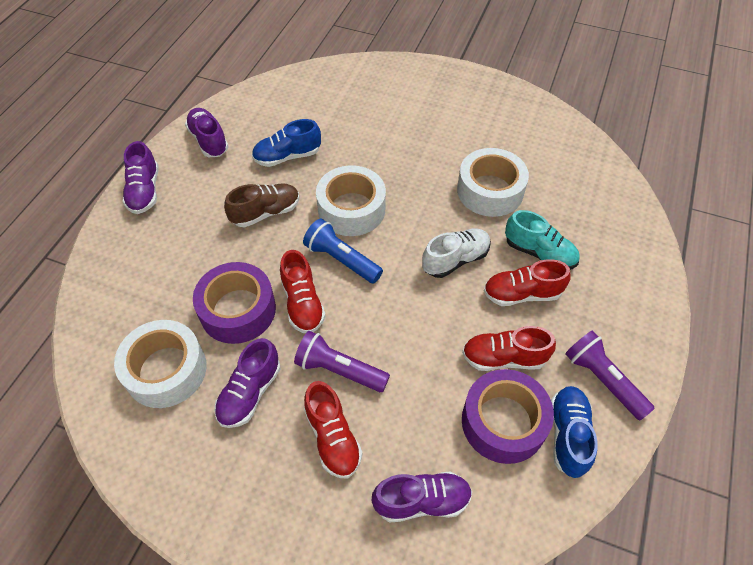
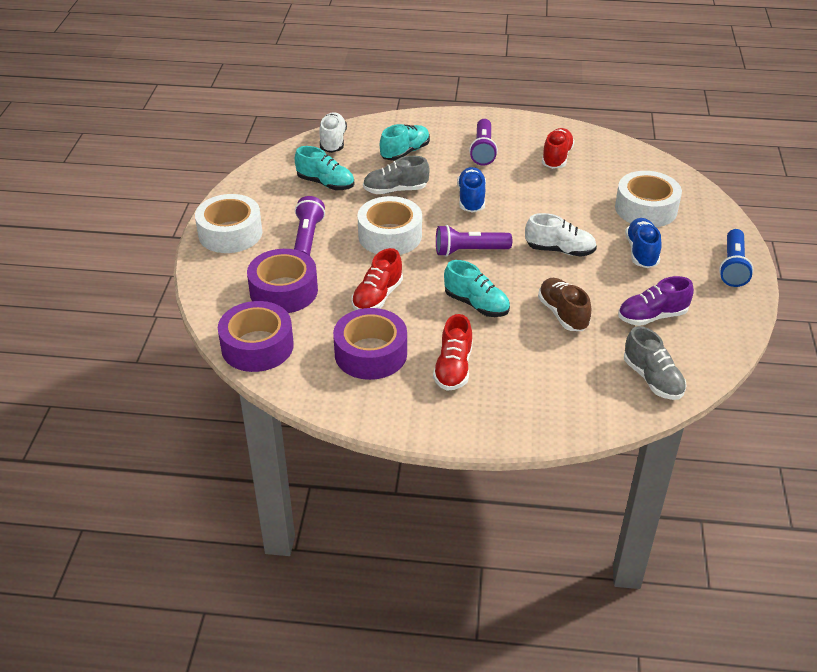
grey shoe: none = 0 -> [363,156,430,194] [624,326,687,400] = 2
purple flashlight: [294,331,390,392] [565,330,655,420] = 2 -> [294,196,325,256] [436,225,512,257] [469,119,498,165] = 3
purple shoe: [123,141,159,214] [185,108,229,157] [214,338,280,428] [371,471,472,522] = 4 -> [618,276,694,326] = 1
purple tape: [193,262,276,344] [462,369,554,464] = 2 -> [218,301,294,372] [247,249,318,313] [333,308,407,380] = 3
red shoe: [280,250,326,333] [304,381,362,478] [462,326,556,371] [484,259,571,306] = 4 -> [351,248,403,310] [433,314,473,391] [542,128,575,169] = 3
turquoise shoe: [505,210,580,270] = 1 -> [295,146,354,190] [380,124,430,161] [444,260,510,317] = 3
white shoe: [422,229,491,278] = 1 -> [319,112,347,153] [525,213,597,257] = 2

